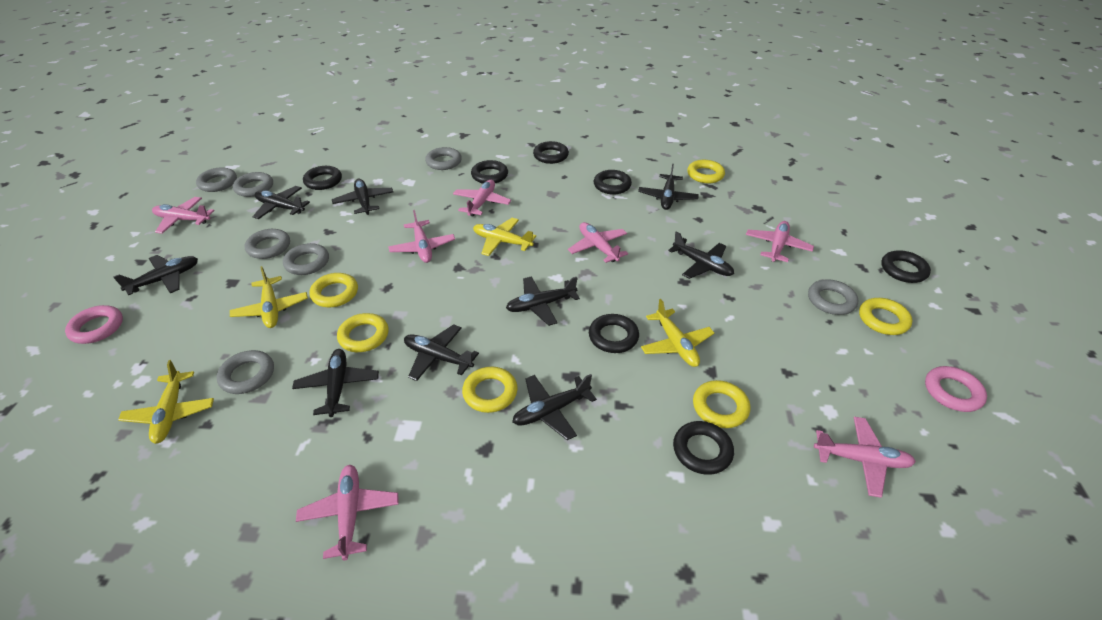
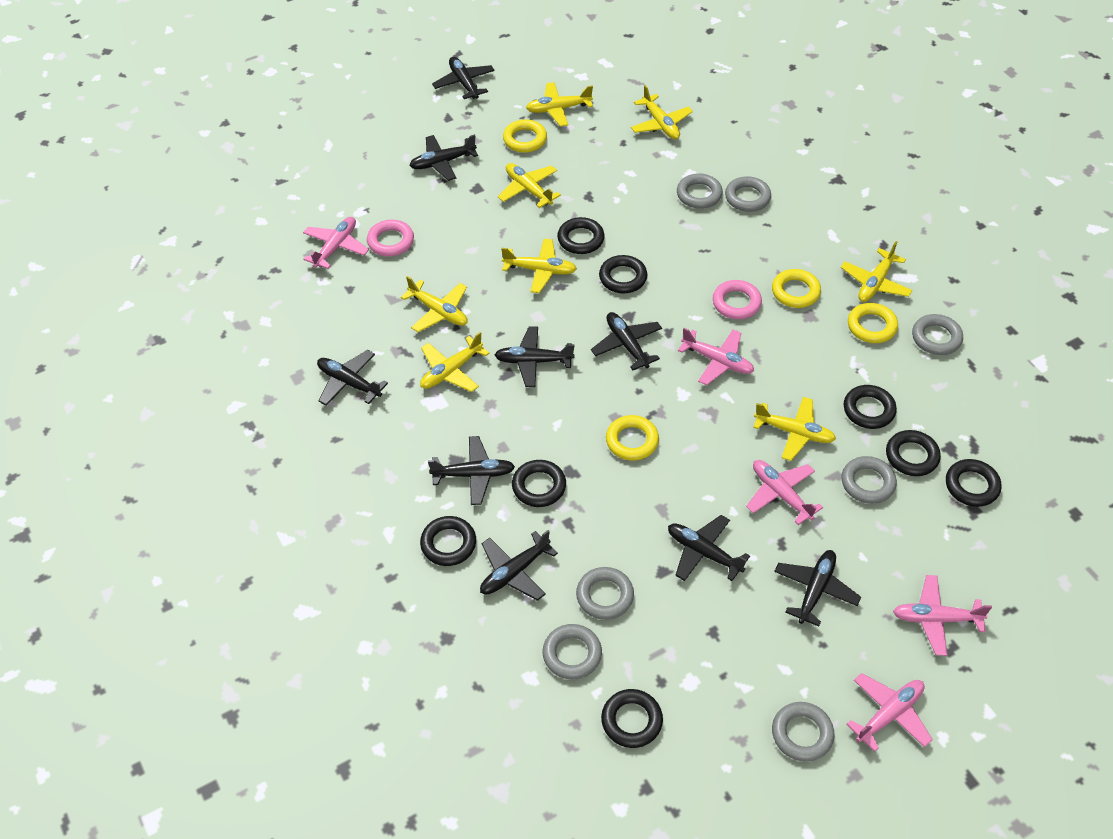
black ring: [303,166,342,190] [471,160,508,184] [533,141,569,164] [589,314,639,353] [594,170,632,194] [673,421,734,475] [881,250,931,283] = 7 -> [420,516,476,566] [512,460,566,507] [557,217,605,254] [599,255,647,293] [601,689,663,748] [844,385,897,429] [886,430,941,476] [946,459,1002,507] = 8
pink plane: [152,197,215,234] [296,465,398,561] [388,210,455,263] [453,180,511,217] [568,222,628,263] [746,221,814,262] [814,417,916,498] = 7 -> [303,217,369,269] [678,328,754,385] [746,460,823,525] [846,673,933,752] [893,575,992,656] = 5
yellow plane: [118,360,214,444] [230,266,308,328] [473,218,536,256] [641,299,714,367] = 4 -> [401,276,468,332] [420,332,490,392] [498,163,561,208] [501,239,577,293] [526,82,593,127] [631,85,693,139] [753,397,836,461] [841,241,913,302] = 8
yellow ring: [310,273,358,307] [337,313,389,352] [462,367,518,413] [687,160,725,183] [693,380,750,428] [859,298,913,335] = 6 -> [503,119,547,153] [606,415,659,461] [772,269,821,308] [848,303,898,343] = 4

